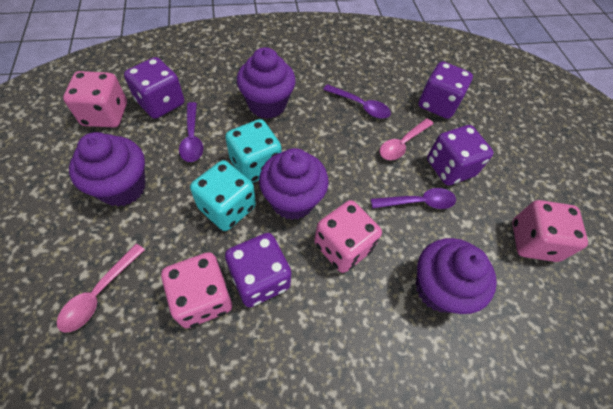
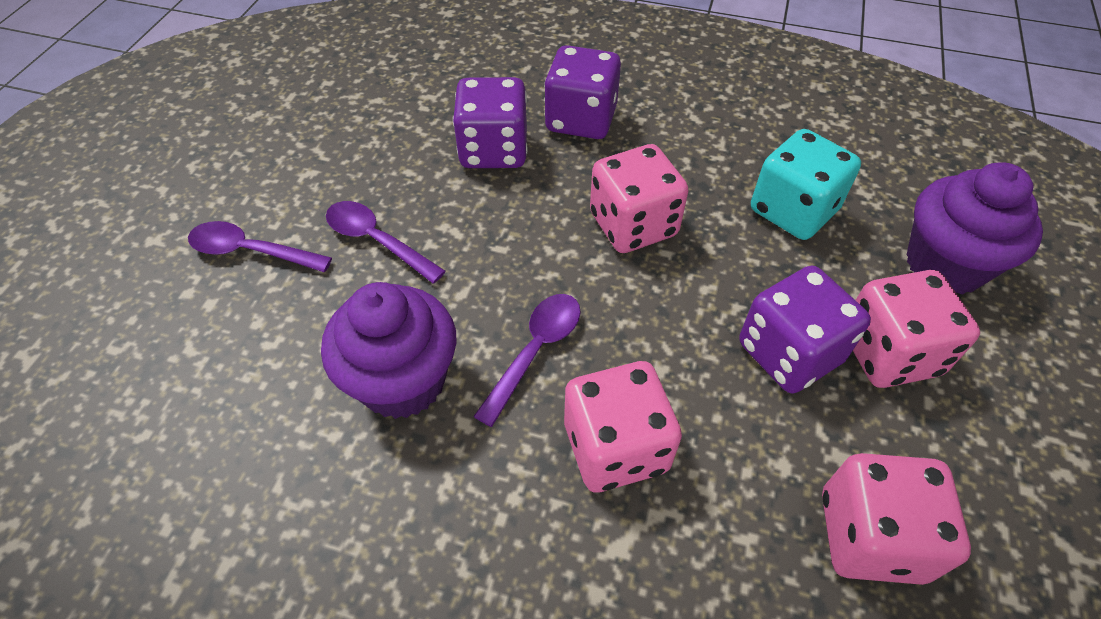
pink spoon: [57,244,145,333] [380,118,433,160] = 2 -> none = 0
purple cupcake: [69,132,146,206] [237,47,296,119] [259,148,329,220] [415,238,497,314] = 4 -> [321,282,456,419] [907,162,1043,295] = 2
purple dice: [124,57,184,119] [225,233,291,307] [418,62,473,119] [427,125,494,186] = 4 -> [453,77,528,168] [544,45,621,139] [739,265,871,394] = 3
turquoise dice: [190,160,256,231] [225,119,282,183] = 2 -> [751,129,861,240] = 1

